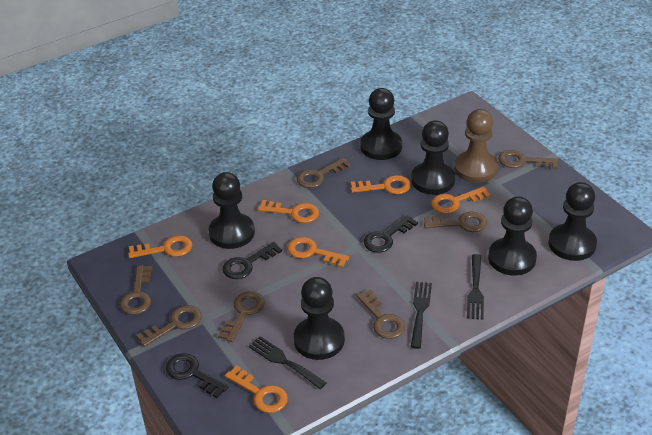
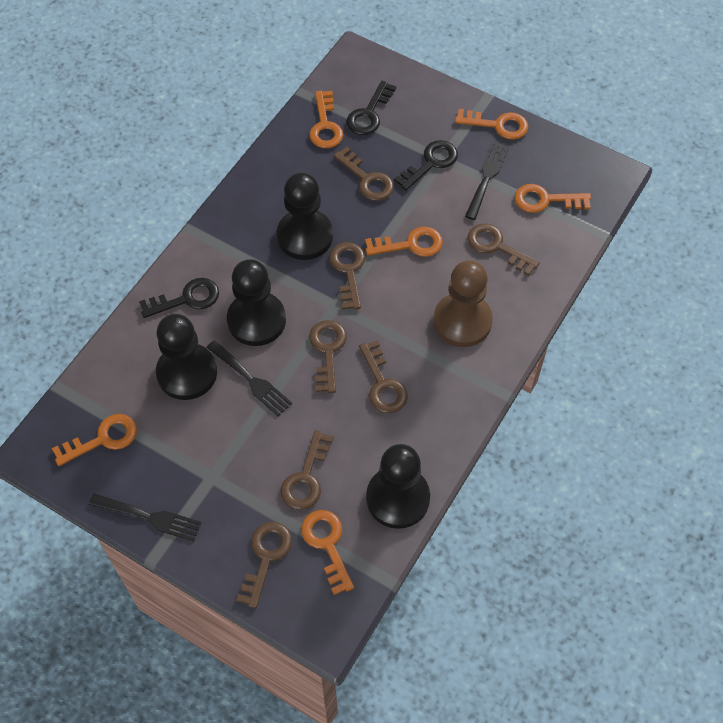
black pawn: [209,172,255,249] [294,277,345,360] [360,88,402,160] [411,120,455,195] [488,196,537,276] [548,182,597,261] = 6 -> [156,314,217,400] [227,259,286,346] [277,173,333,260] [366,444,430,529] = 4

